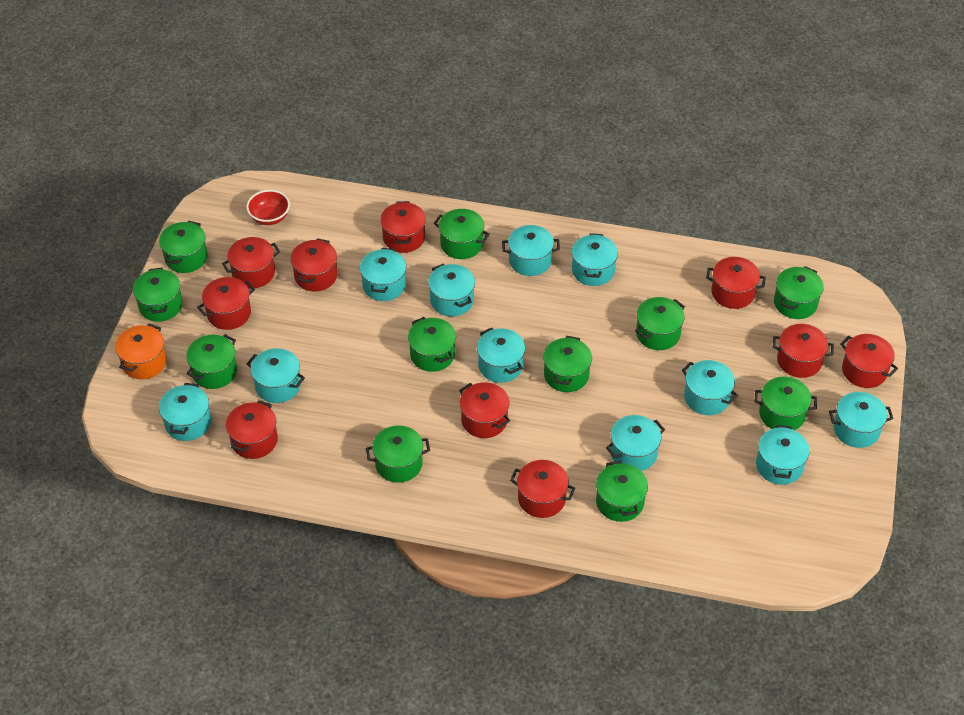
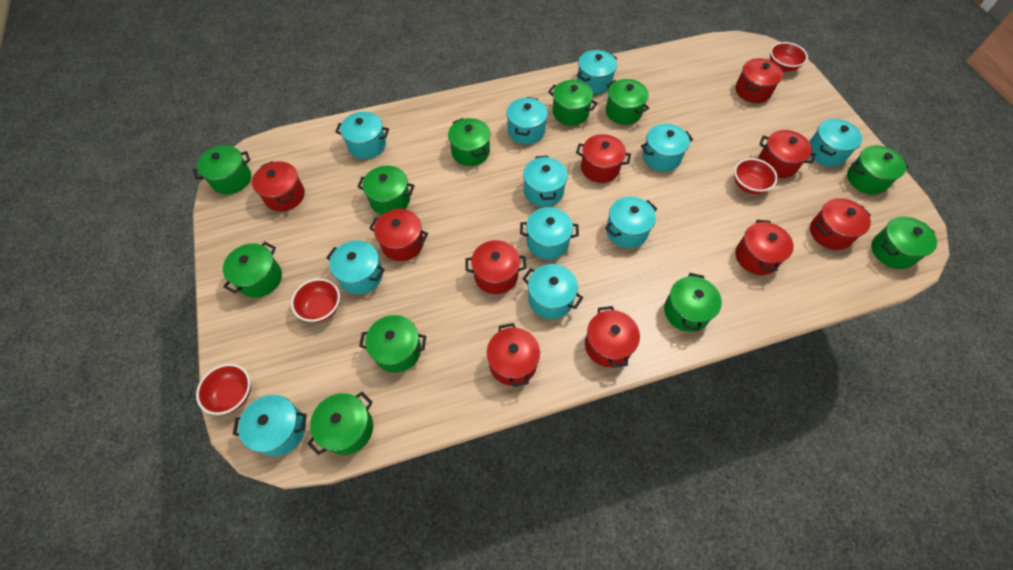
orange pot: [115,324,167,379] = 1 -> none = 0
red bowl: [246,190,290,225] = 1 -> [196,364,251,415] [291,278,340,322] [734,158,778,194] [770,42,808,72] = 4

